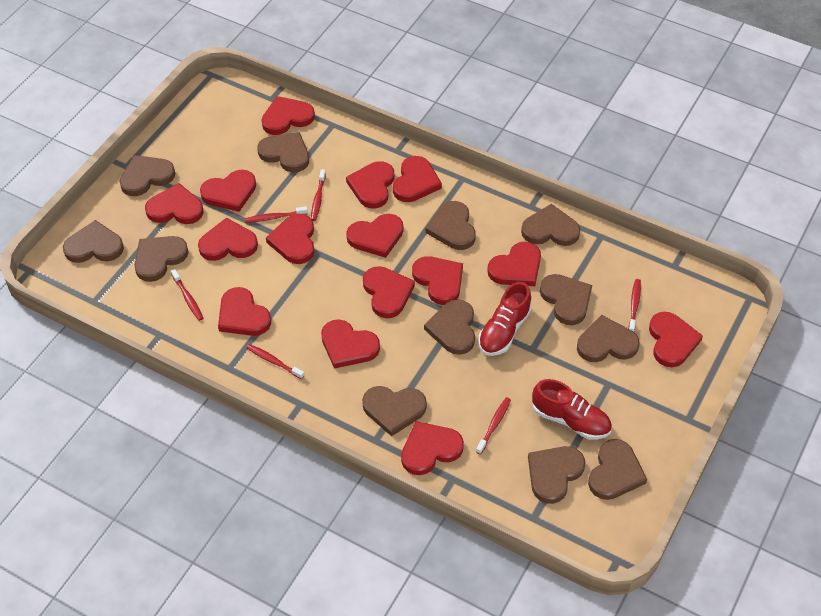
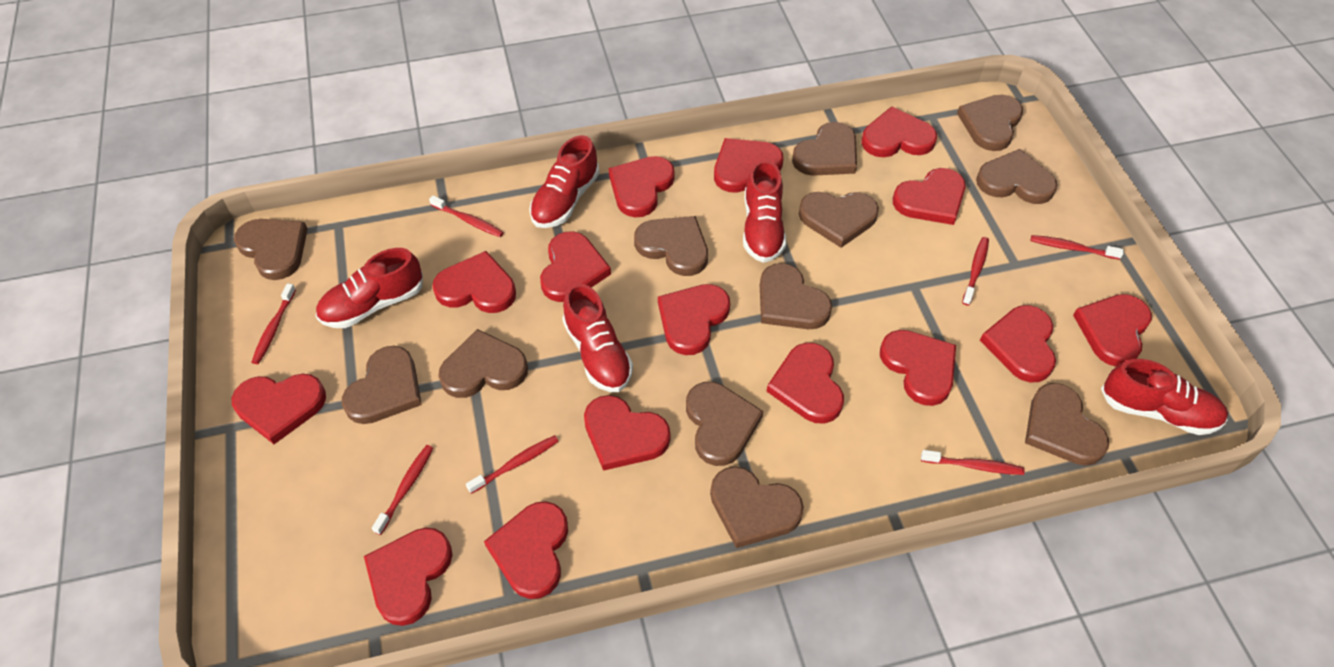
red shoe: [478,282,532,356] [532,379,612,440] = 2 -> [316,248,423,328] [529,135,600,228] [562,283,633,392] [743,160,786,263] [1101,359,1228,435] = 5
red toothbrush: [171,269,203,321] [245,206,308,223] [247,344,305,379] [311,169,326,221] [476,397,511,454] [628,279,641,332] = 6 -> [251,283,296,364] [372,445,433,535] [429,195,504,237] [466,435,559,494] [921,450,1025,475] [962,237,989,306] [1031,235,1124,260] = 7

